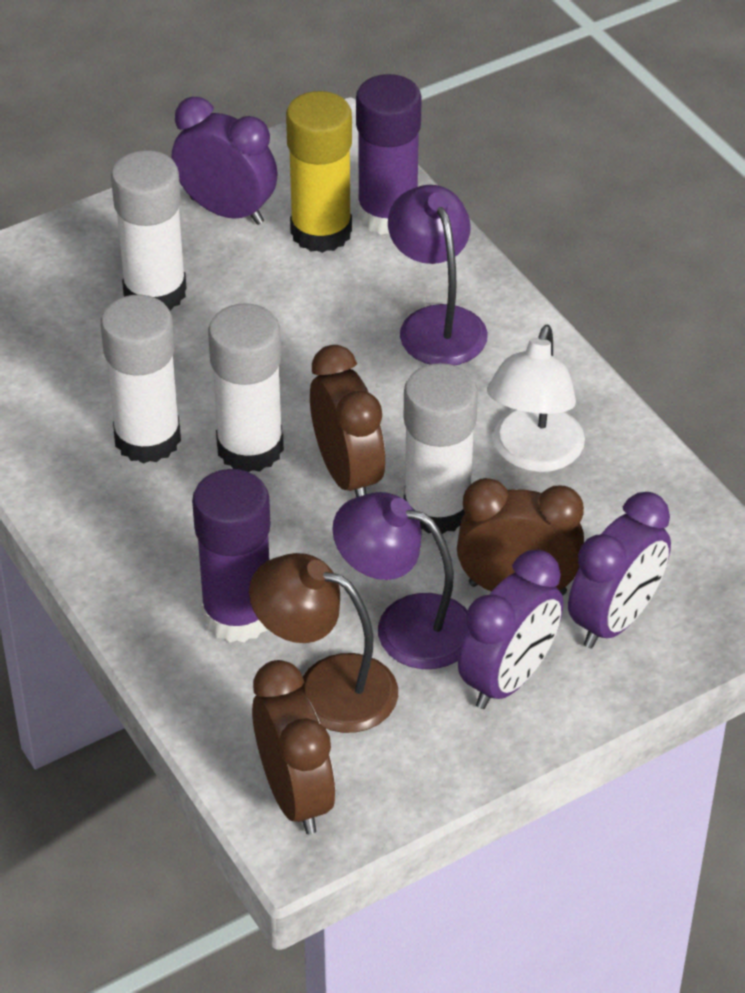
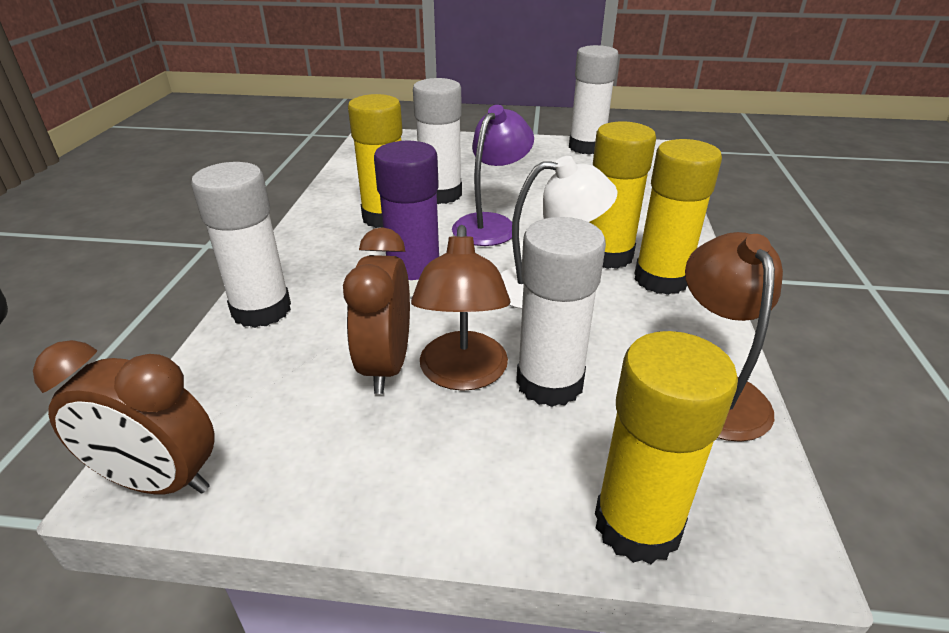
brown clock: [252,660,335,834] [310,345,385,497] [457,478,584,595] = 3 -> [33,340,215,494] [343,227,410,394] = 2
brown lamp: [249,553,398,733] = 1 -> [411,225,510,391] [685,232,783,442] = 2
purple clock: [171,97,278,225] [458,549,563,709] [568,492,671,649] = 3 -> none = 0
purple glue stick: [192,469,270,643] [356,74,422,235] = 2 -> [374,140,439,297] = 1
purple lamp: [332,492,468,669] [388,185,488,365] = 2 -> [452,105,534,246] = 1
yellow glue stick: [286,91,352,253] = 1 -> [348,94,403,228] [589,121,656,269] [595,331,738,564] [634,139,722,295] = 4

